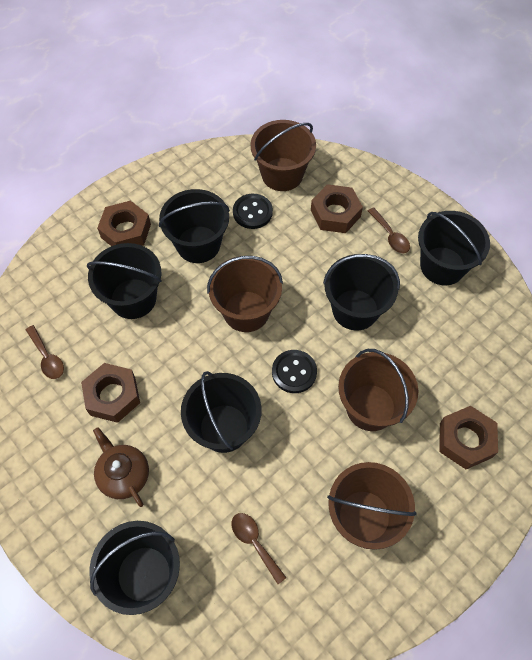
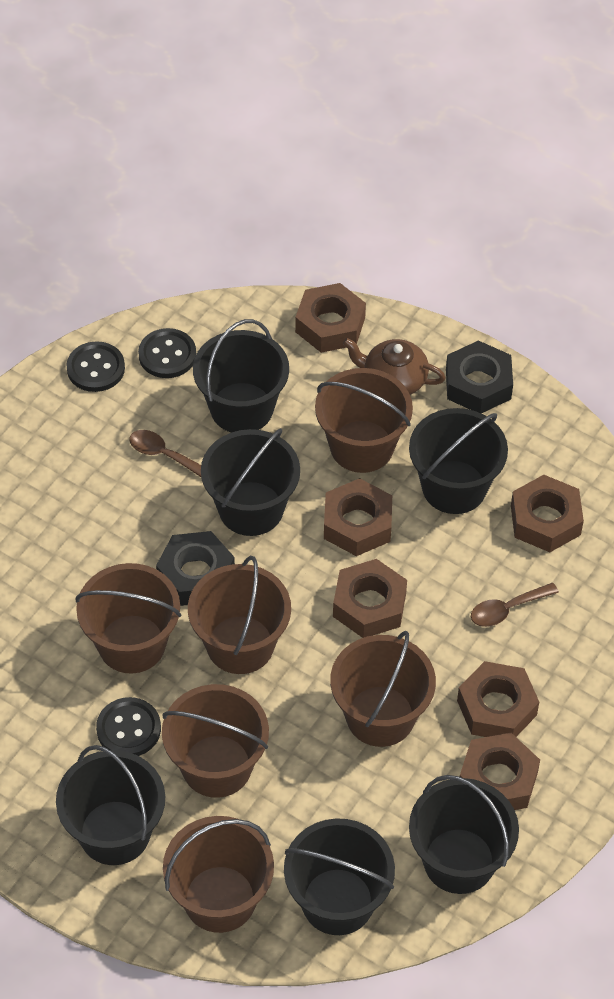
black button: [233,194,273,229] [272,350,317,393] = 2 -> [66,341,125,392] [96,697,161,756] [138,328,196,378] = 3
black nut: none = 0 -> [156,531,235,606] [446,340,513,413] = 2
brown bucket: [207,256,283,332] [250,120,316,191] [327,462,417,550] [338,349,418,431] = 4 -> [76,563,181,673] [162,684,269,798] [163,816,274,933] [188,556,291,674] [315,368,413,473] [330,631,436,747] = 6
brown nut: [81,363,140,423] [97,200,151,246] [311,184,363,233] [439,406,498,469] = 4 -> [295,283,366,353] [324,478,392,556] [333,559,407,638] [457,661,539,737] [460,733,540,810] [511,475,584,552] = 6
brown spoon: [26,325,64,379] [231,513,286,584] [368,207,410,253] = 3 -> [129,430,201,477] [471,583,559,627] = 2

